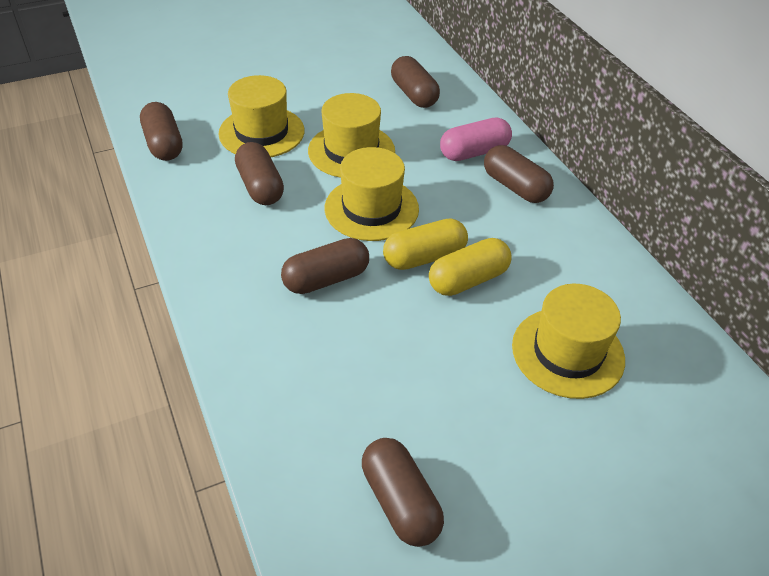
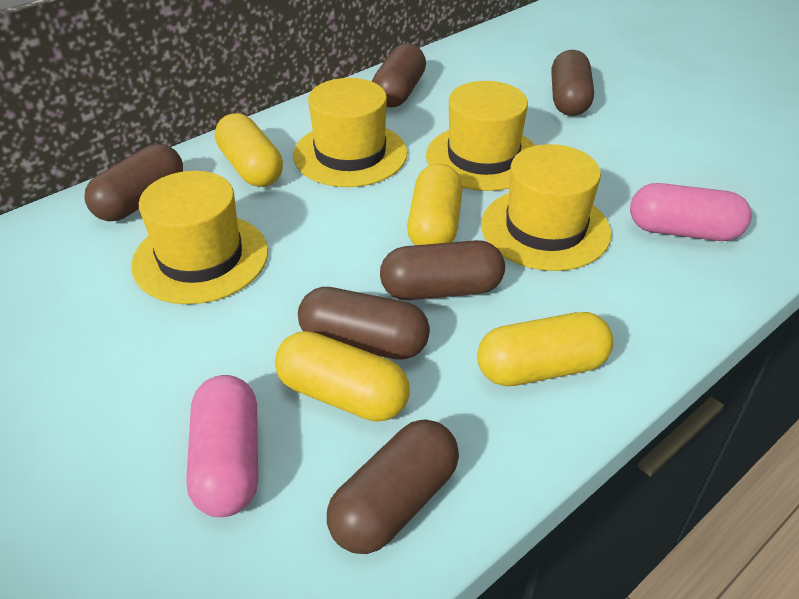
pink capsule: [440,118,512,161] = 1 -> [186,375,258,517] [630,183,752,241] = 2
yellow capsule: [383,218,468,270] [429,238,512,296] = 2 -> [215,113,283,187] [275,331,410,422] [407,164,463,245] [477,312,613,386] = 4

